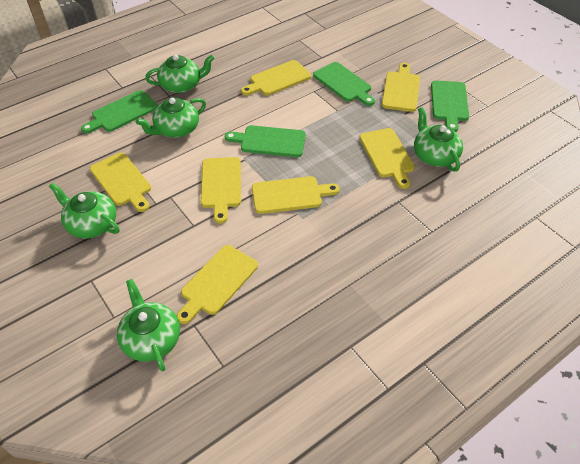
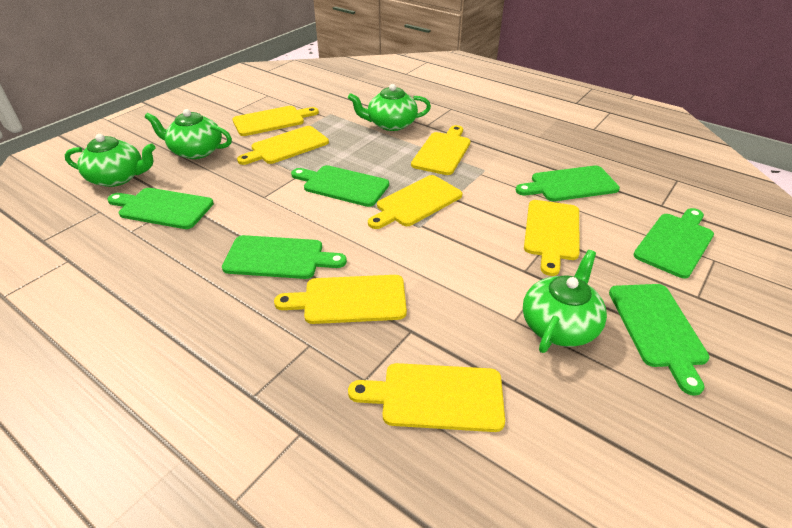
green cutting board: [81,90,158,133] [225,125,306,157] [313,62,375,106] [431,80,469,132] = 4 -> [107,188,214,229] [222,235,347,279] [291,165,389,207] [516,166,620,201] [609,284,709,396] [634,208,714,278] = 6
green teapot: [49,183,120,238] [117,279,180,371] [136,98,206,138] [145,54,214,93] [414,107,463,172] = 5 -> [65,134,155,187] [145,109,232,159] [348,84,431,131] [523,250,607,353] = 4

